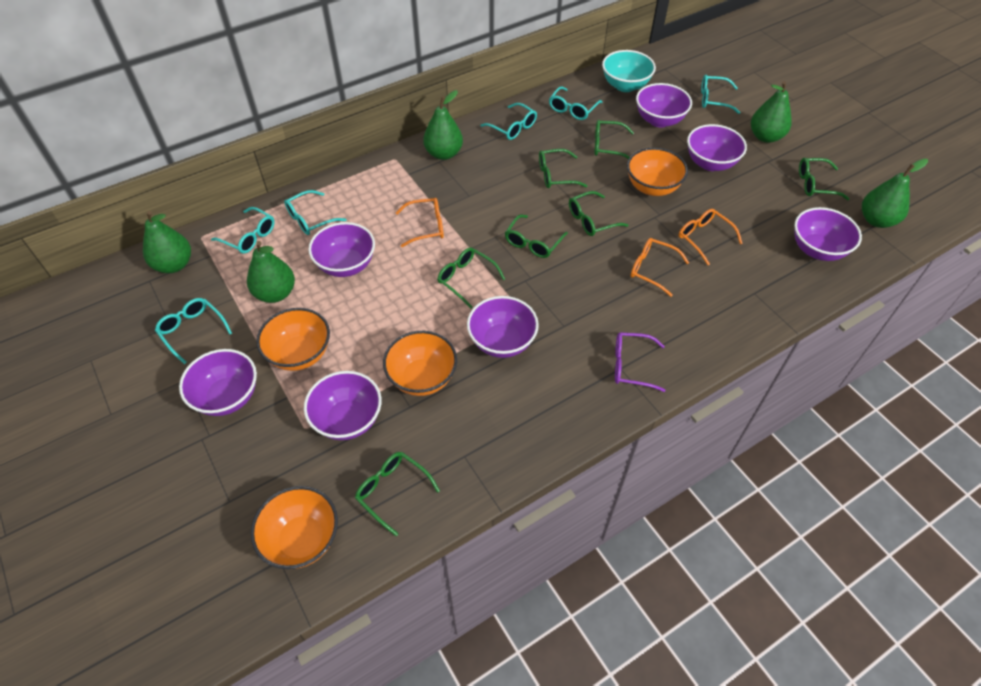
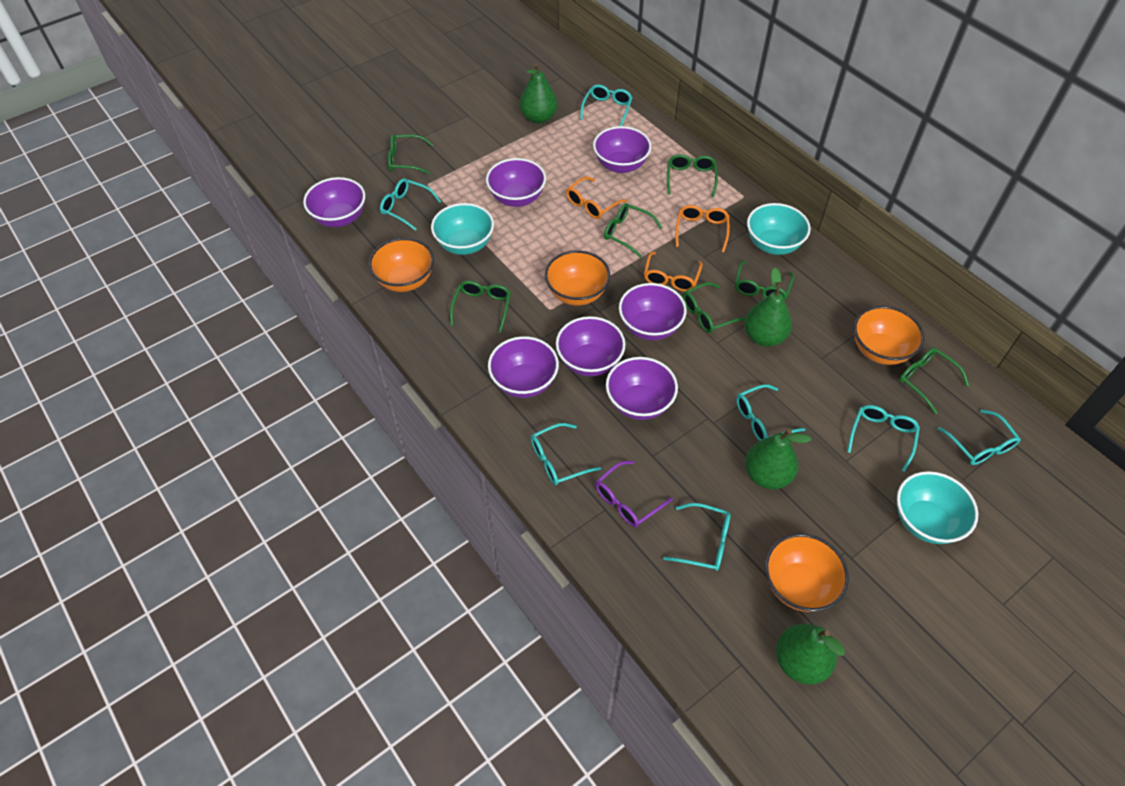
green pear: [143,211,191,273] [247,241,295,303] [423,90,463,160] [751,81,792,143] [862,159,928,228] = 5 -> [520,63,558,123] [744,268,792,347] [745,429,811,489] [776,624,845,685] = 4
turquoise bowl: [602,50,656,92] = 1 -> [431,203,494,255] [747,203,811,255] [897,471,978,544] = 3
turquoise glasses: [155,298,232,364] [211,207,275,253] [284,190,346,235] [480,103,537,140] [549,86,602,120] [701,75,741,114] = 6 -> [380,178,441,231] [531,423,601,485] [580,84,633,126] [663,503,731,571] [736,384,806,441] [847,405,920,472] [937,409,1021,465] = 7

